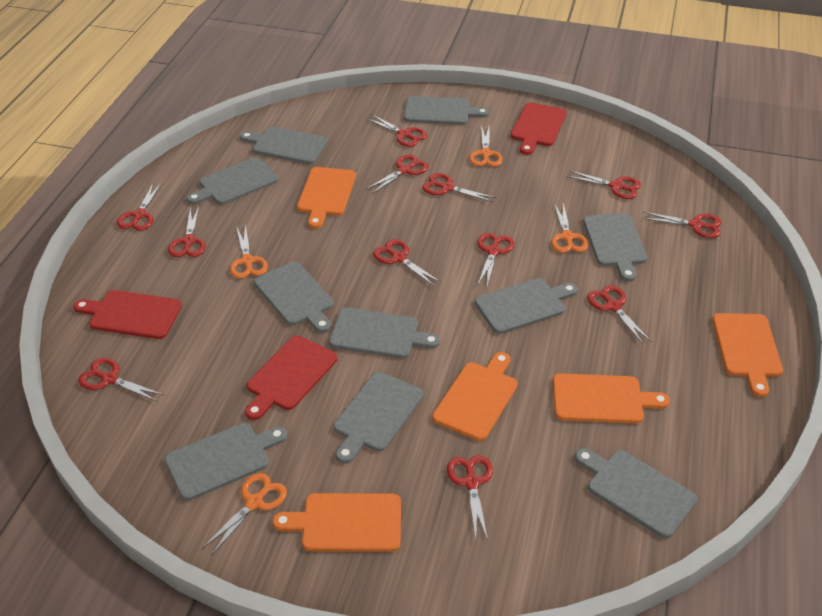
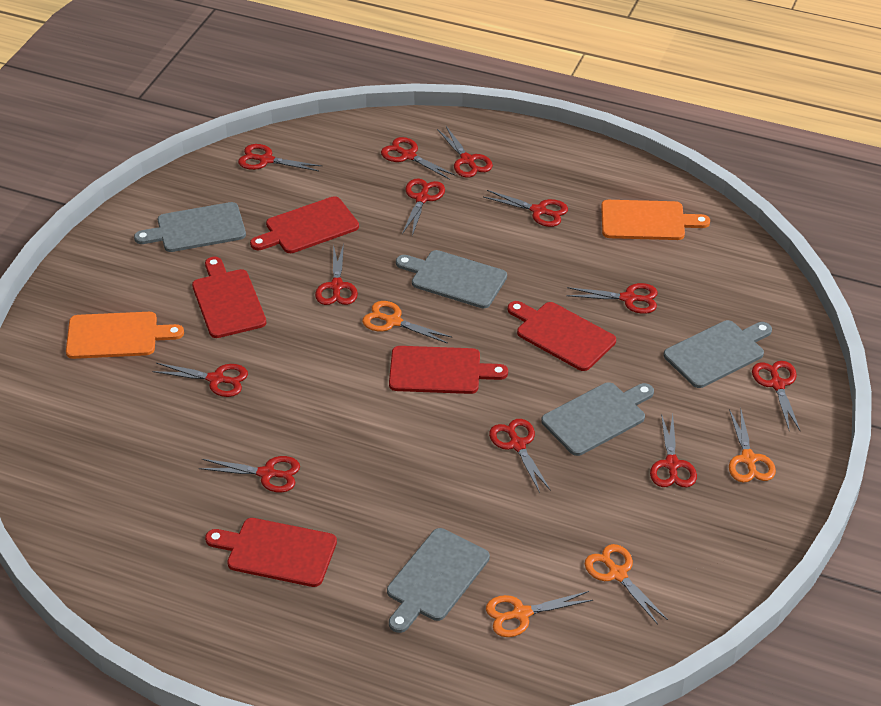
grey cutting board: [165,423,287,501] [187,157,279,205] [240,127,328,164] [254,261,334,333] [329,307,440,358] [334,372,423,464] [404,96,489,125] [475,278,578,334] [575,448,697,538] [583,213,647,281] = 10 -> [134,202,246,252] [387,528,490,633] [396,250,507,308] [541,382,654,456] [664,320,772,388] = 5
orange cutting board: [273,493,401,552] [297,167,356,228] [432,352,518,441] [553,373,670,423] [712,313,783,397] = 5 -> [66,312,184,359] [601,200,710,240] = 2
red cutting board: [74,290,182,339] [245,336,337,420] [511,102,567,155] = 3 -> [192,257,266,338] [205,518,337,587] [250,196,359,253] [389,346,508,394] [508,301,616,371] = 5

